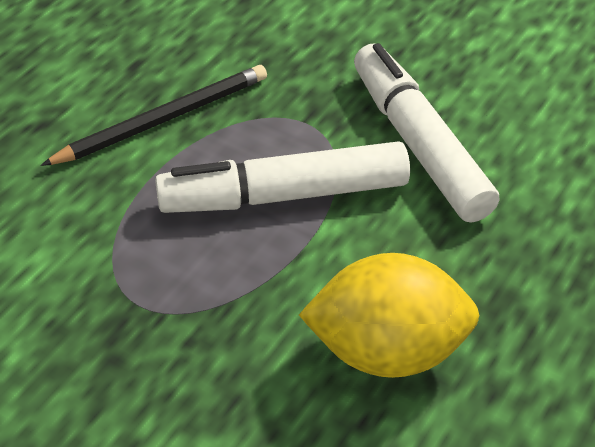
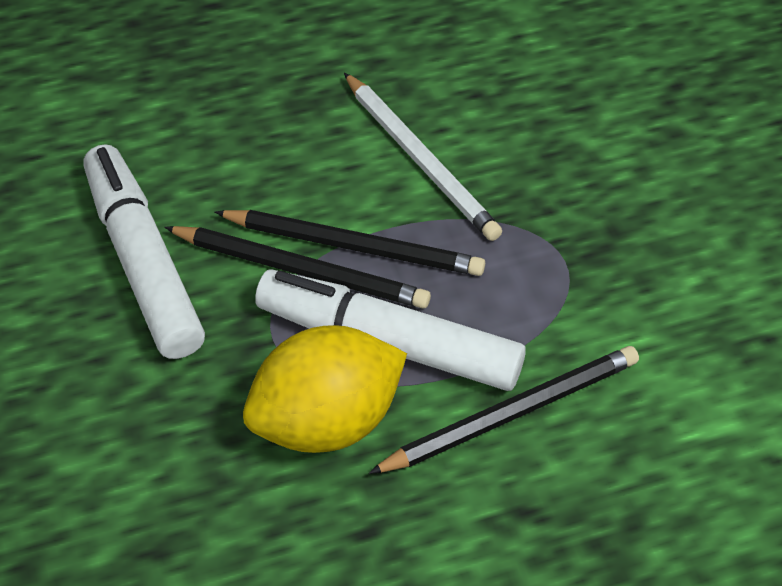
black pencil: [41,65,267,166] = 1 -> [164,226,431,309] [215,210,485,276] [369,346,639,474] = 3
white pencil: none = 0 -> [344,73,502,241] = 1

